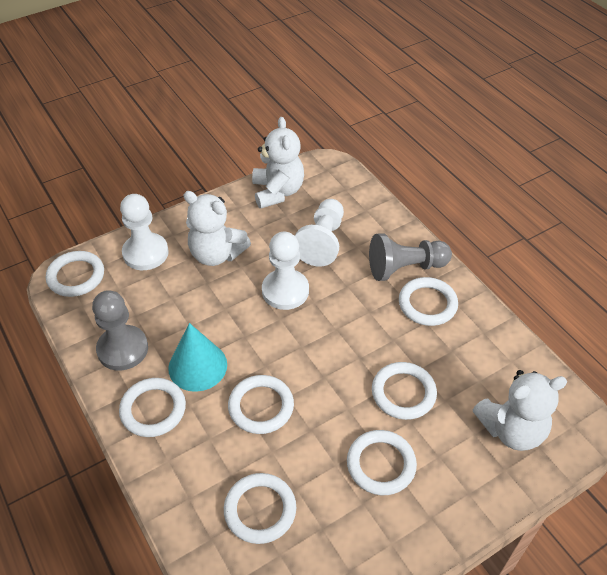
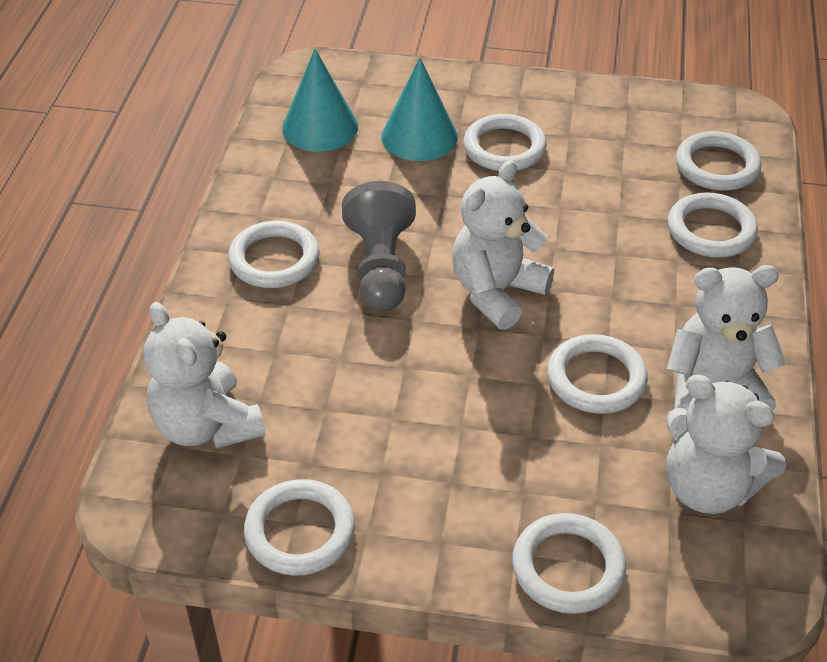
grey pawn: [92,290,148,371] [369,233,452,281] = 2 -> [342,181,416,311] = 1
turquoise cone: [168,323,227,392] = 1 -> [282,49,358,152] [381,57,458,161] = 2
white pawn: [120,194,169,270] [262,232,309,310] [295,199,344,267] = 3 -> none = 0
white teddy bear: [183,191,251,266] [252,117,304,209] [473,370,567,451] = 3 -> [144,302,265,449] [452,160,554,330] [666,374,786,514] [667,265,787,411] = 4

